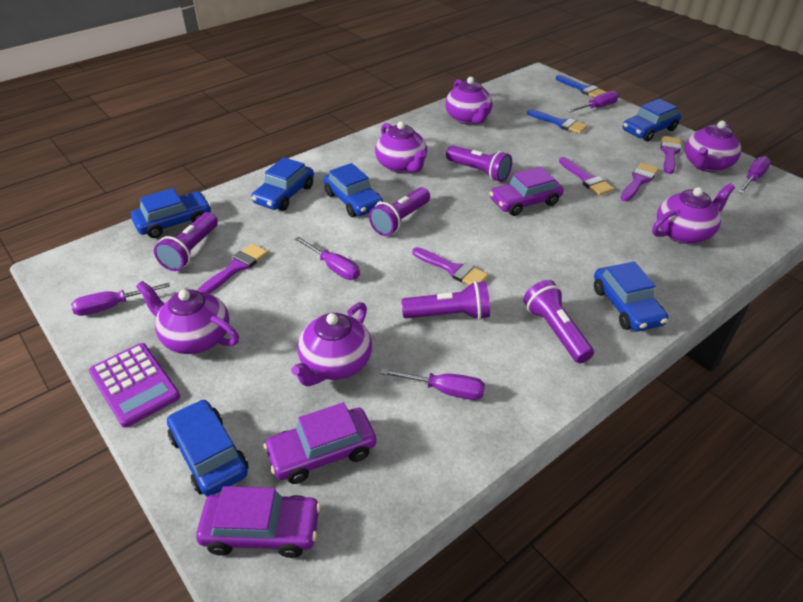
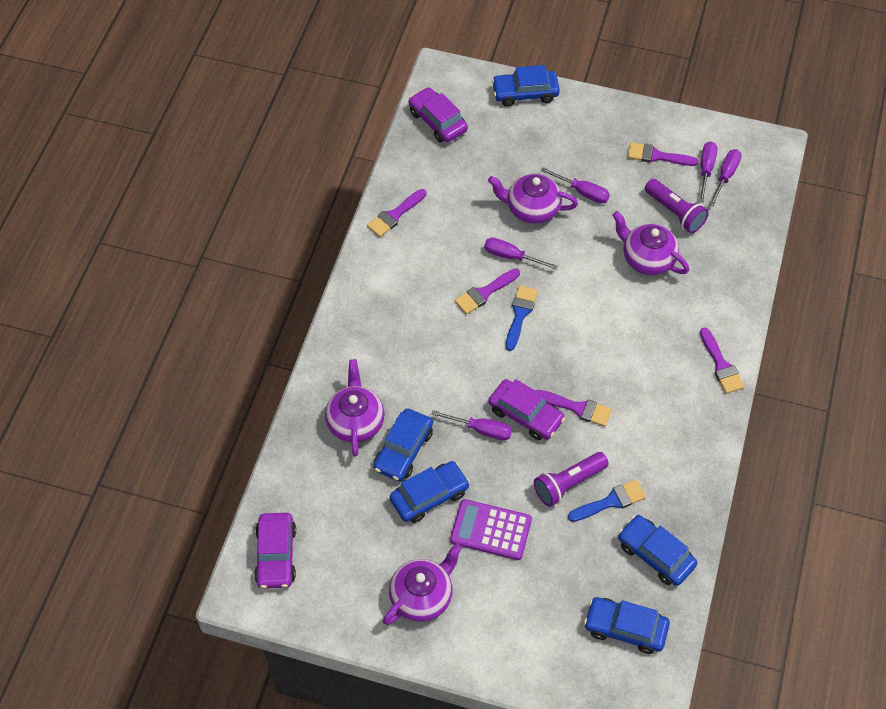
blue car: [131,188,211,238] [167,399,248,497] [251,157,314,211] [324,163,383,217] [594,261,668,331] [622,98,681,142] = 6 -> [374,408,433,481] [390,461,470,523] [492,65,560,107] [584,597,670,654] [618,515,697,586] = 5
purple flashlight: [154,212,218,271] [369,187,430,236] [401,281,490,320] [446,145,512,182] [523,280,594,363] = 5 -> [534,452,609,507] [645,179,709,233] = 2
purple teapot: [136,281,239,354] [291,302,372,386] [375,121,427,173] [445,77,493,124] [652,183,735,244] [685,121,741,172] = 6 -> [325,359,385,457] [383,543,462,625] [488,174,578,224] [613,211,689,275] = 4

